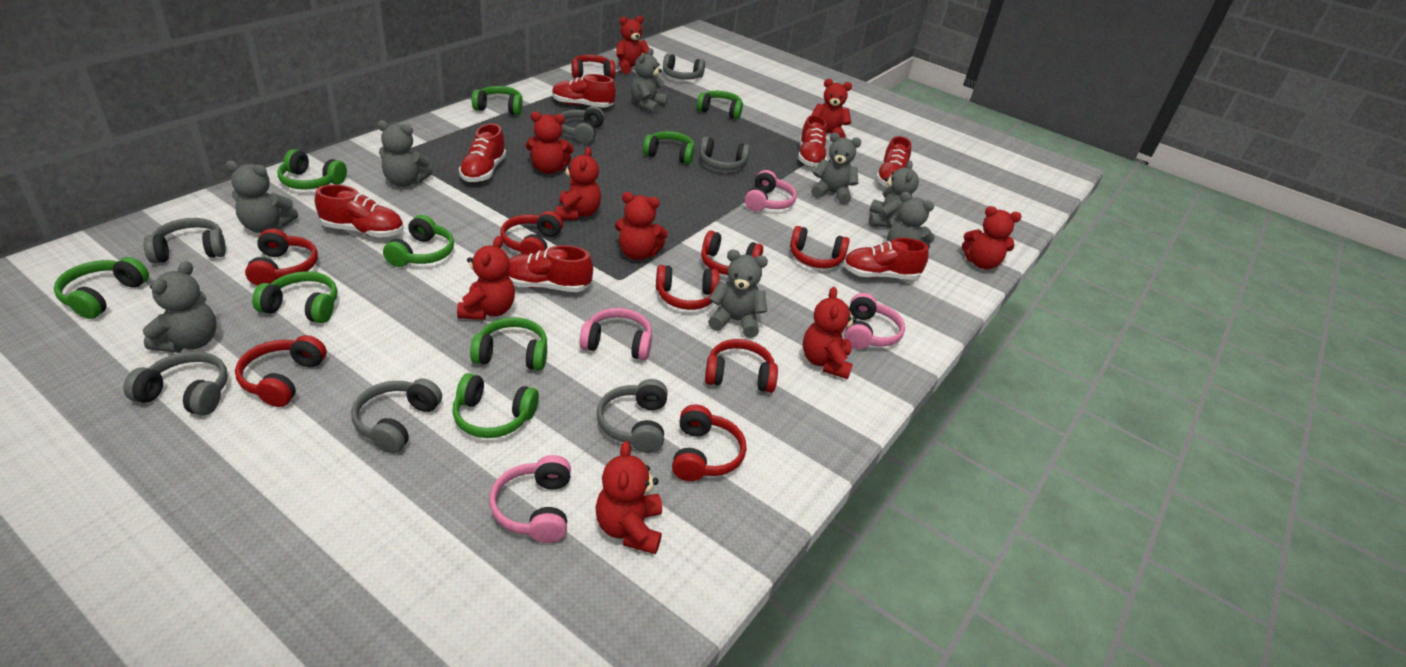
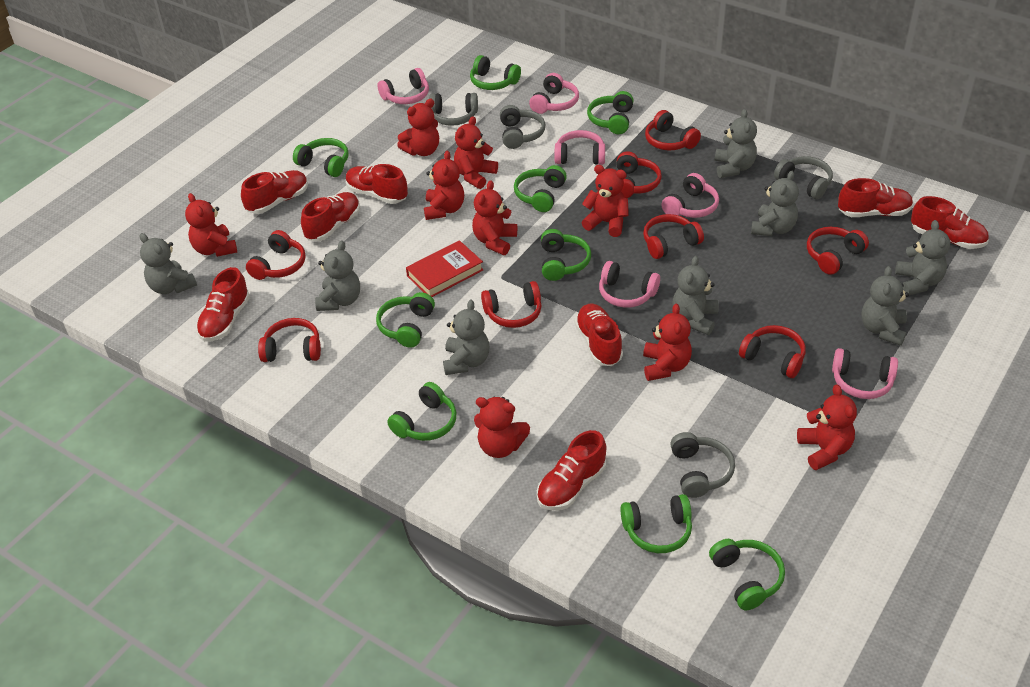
grey headphones: [123,351,228,416] [143,218,226,263] [351,378,442,453] [561,106,605,144] [597,379,668,453] [663,53,705,80] [699,137,750,170] = 7 -> [429,93,478,126] [500,105,545,149] [670,432,735,498] [774,156,833,199] = 4
pink headphones: [489,455,571,543] [580,308,652,360] [745,170,797,211] [844,293,905,349] = 4 -> [377,68,429,104] [529,73,579,114] [554,130,605,165] [599,261,660,308] [661,173,719,218] [832,348,898,399] = 6
red book: none = 0 -> [406,240,483,297] = 1
red headphones: [235,335,327,407] [245,229,318,286] [500,211,563,254] [571,55,615,79] [656,265,719,310] [672,404,746,481] [701,231,763,275] [705,339,778,393] [790,226,850,268] = 9 -> [246,230,306,280] [258,318,321,362] [481,281,541,328] [616,151,662,198] [643,214,704,259] [645,110,701,150] [739,325,806,378] [807,227,869,275] = 8
red shoe: [315,185,404,238] [459,123,506,182] [507,245,593,292] [552,74,616,108] [798,115,827,167] [843,238,928,280] [876,136,912,187] = 7 -> [196,267,250,342] [241,170,308,214] [301,192,360,241] [346,164,408,204] [537,430,606,510] [575,303,623,366] [838,178,913,217] [911,196,989,249] = 8

